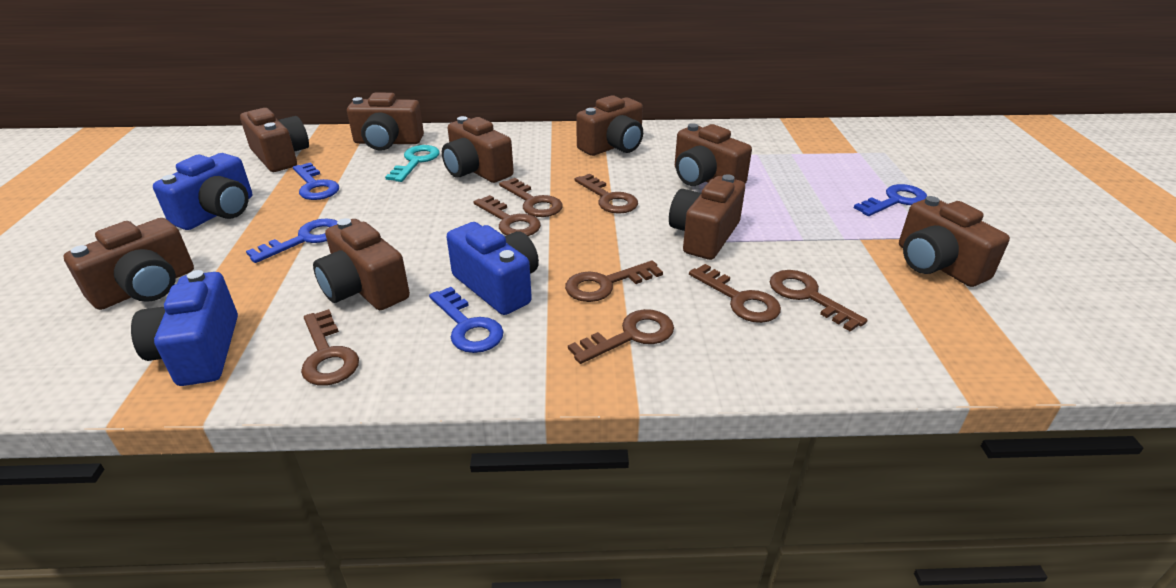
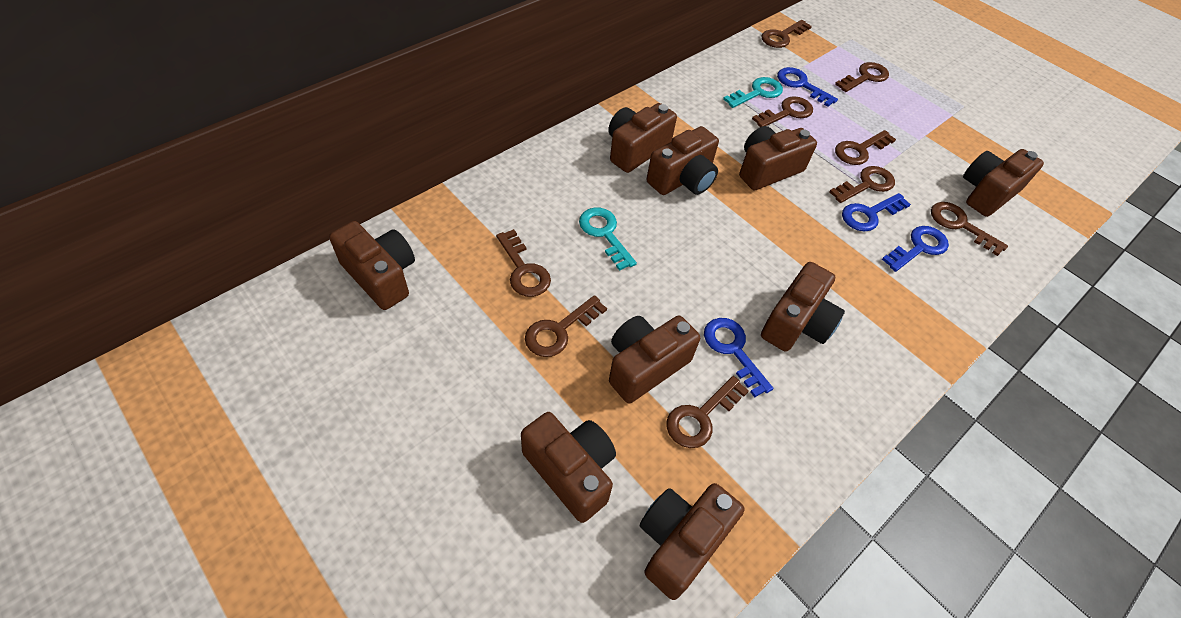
blue camera: [131,270,238,386] [153,153,252,230] [447,222,539,315] = 3 -> none = 0
brown key: [301,309,359,386] [474,195,541,236] [499,178,563,217] [565,260,663,302] [568,309,674,364] [575,174,638,214] [689,264,781,323] [770,270,867,332] = 8 -> [496,229,551,297] [525,295,607,357] [667,376,749,448] [752,96,813,127] [761,20,812,48] [829,166,895,203] [835,62,889,92] [835,130,896,165] [931,202,1008,256] = 9
turquoise key: [385,145,440,182] = 1 -> [579,208,637,271] [723,77,783,108] = 2

